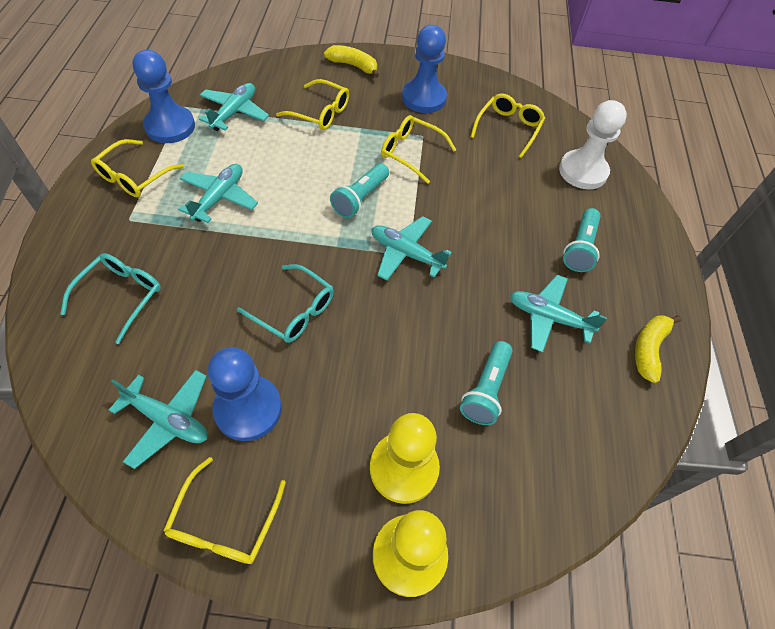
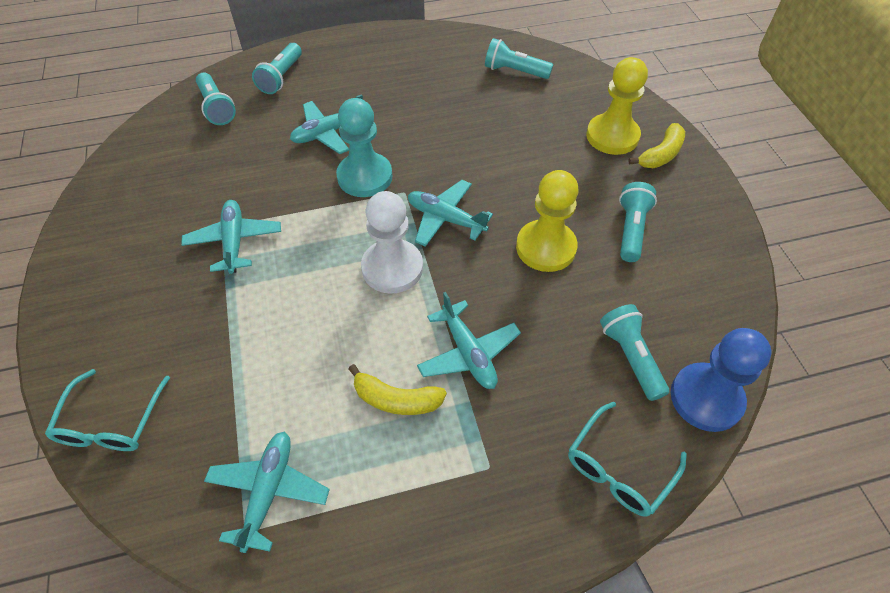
blue pawn: [132,50,195,143] [208,347,282,441] [402,25,447,113] = 3 -> [671,328,772,432] = 1
turquoise flashlight: [330,163,389,218] [460,341,513,425] [563,208,601,272] = 3 -> [196,73,236,125] [252,43,302,94] [485,38,553,79] [600,304,669,401] [619,182,657,262] = 5
turquoise pawn: none = 0 -> [336,98,392,197] = 1
yellow glasses: [91,139,184,197] [163,457,286,564] [276,79,349,130] [381,115,456,184] [470,94,545,158] = 5 -> none = 0

